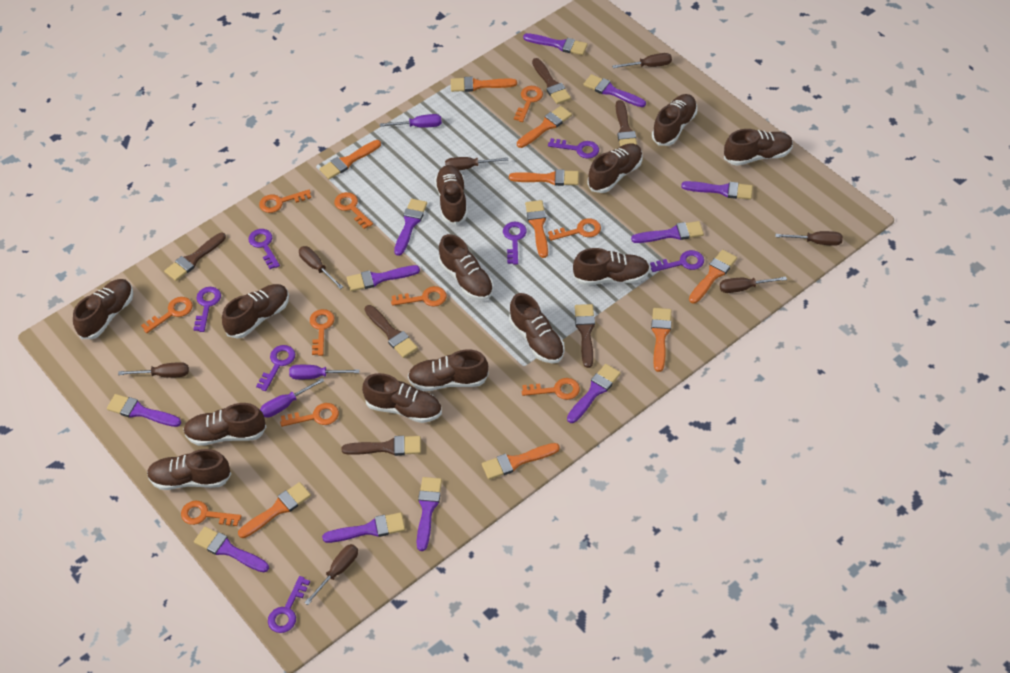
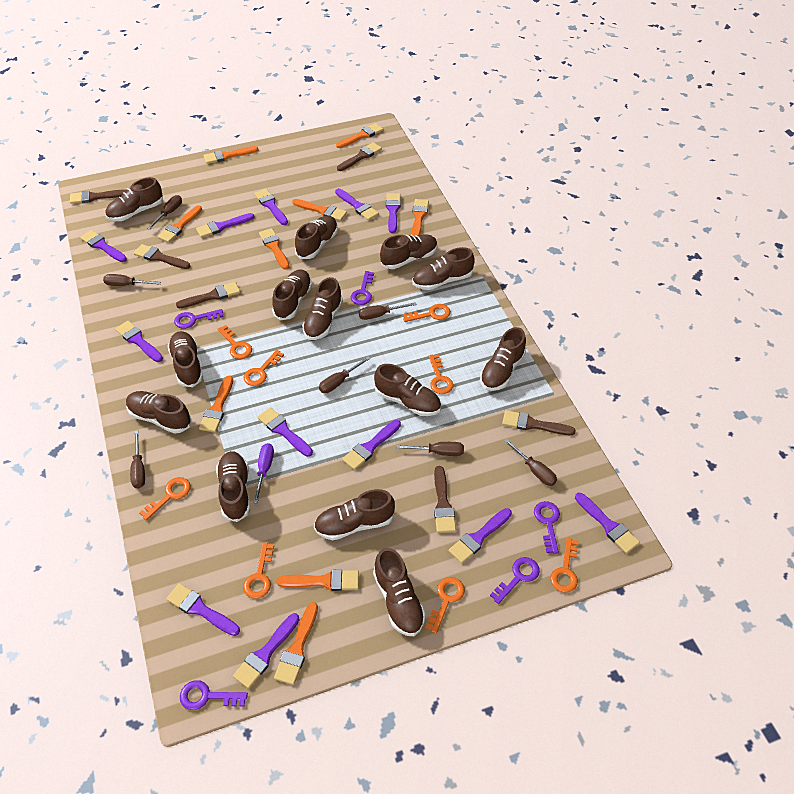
orange key: [141,297,193,333] [181,501,241,526] [259,190,311,213] [280,403,339,427] [310,309,334,356] [334,192,373,229] [391,286,447,306] [514,86,543,122] [522,378,580,400] [548,218,601,241] = 10 -> [139,477,191,521] [218,325,252,359] [243,543,274,599] [244,350,284,386] [403,304,451,322] [425,577,465,633] [429,354,454,394] [550,538,578,592] = 8
purple brush: [107,394,181,427] [194,526,269,573] [322,513,405,543] [347,265,420,291] [394,199,427,256] [416,477,442,551] [523,33,588,55] [567,364,621,423] [583,74,646,107] [631,221,704,243] [681,181,753,200] = 11 -> [80,230,127,262] [115,321,163,362] [166,583,240,636] [196,213,255,238] [233,613,300,689] [254,189,288,225] [258,407,313,457] [335,188,379,221] [342,420,401,470] [386,193,401,233] [449,508,512,563] [575,493,640,554] = 12
purple key: [193,287,221,332] [249,229,280,269] [256,345,295,391] [268,576,310,633] [503,222,527,264] [548,138,599,159] [650,250,704,272] = 7 -> [174,309,223,329] [180,680,248,710] [351,271,374,305] [490,557,540,604] [534,501,560,554] = 5
purple screwdriver: [260,378,324,418] [289,365,359,380] [380,114,442,128] = 3 -> [253,443,274,503] = 1

